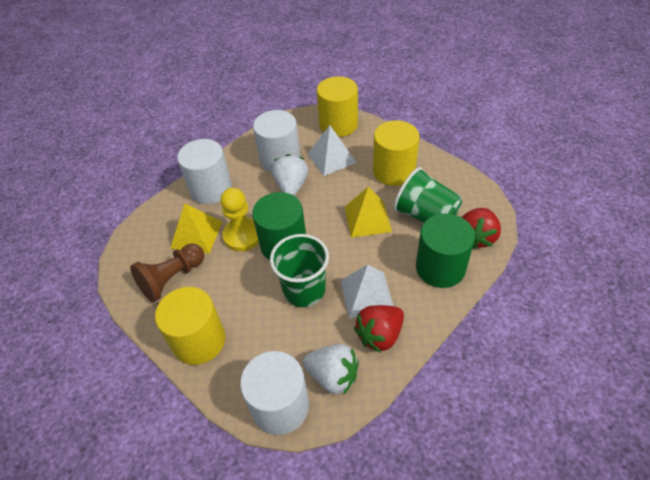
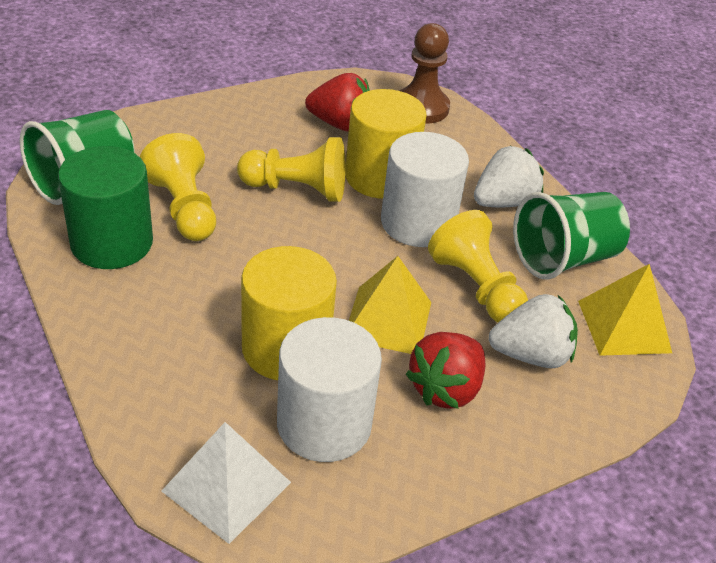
green cylinder: [252,192,306,260] [416,214,475,288] = 2 -> [58,146,153,269] = 1
white cylinder: [177,139,232,204] [240,351,309,435] [253,110,300,172] = 3 -> [277,317,382,462] [381,132,469,247] = 2
white pyramid: [308,125,357,176] [341,265,394,318] = 2 -> [162,422,291,544] = 1
yellow cylinder: [155,287,225,365] [317,76,358,137] [373,120,419,186] = 3 -> [241,246,337,380] [345,89,427,199] = 2
yellow pawn: [220,188,259,251] = 1 -> [140,133,216,241] [237,137,346,202] [428,210,528,323] = 3

